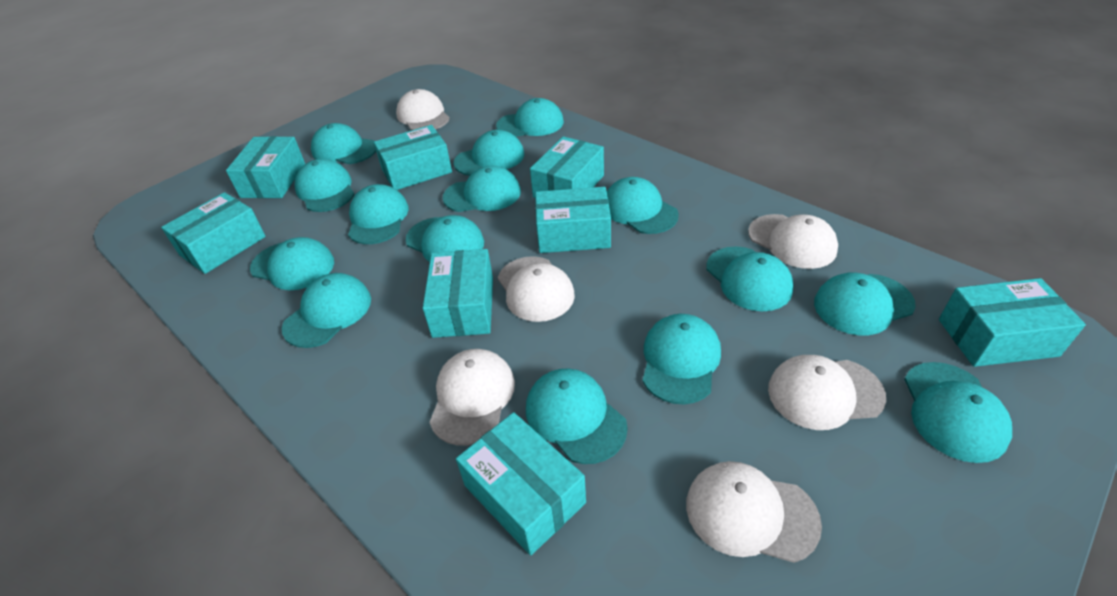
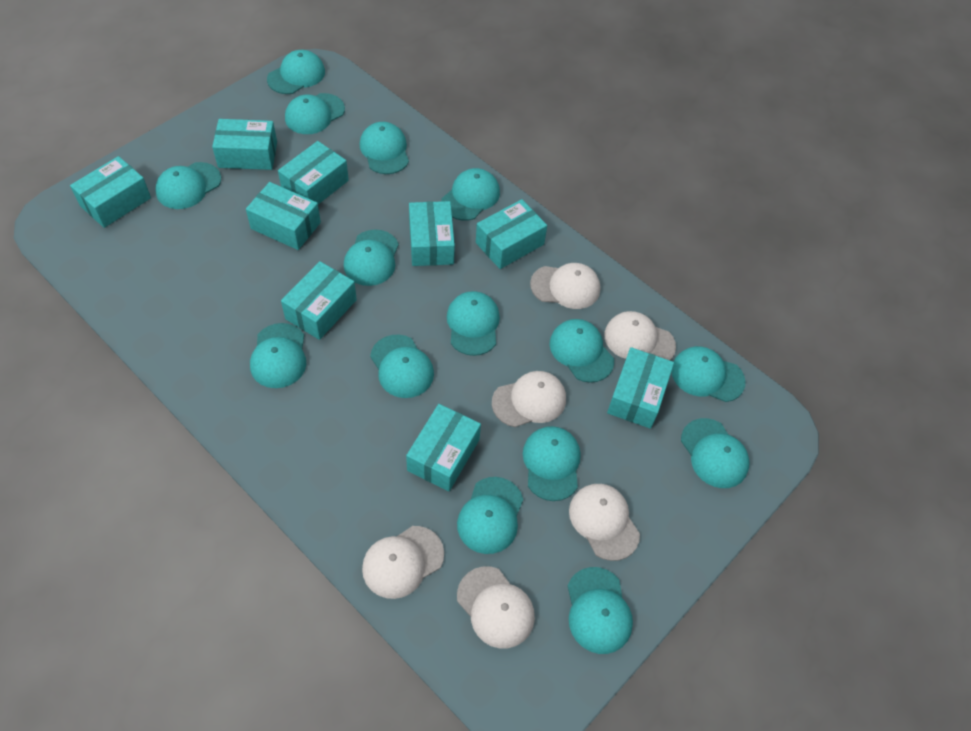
turquoise box: [161,192,266,274] [226,136,305,198] [374,125,452,190] [423,249,493,338] [456,412,586,555] [530,136,604,198] [535,187,611,253] [939,278,1086,367] = 8 -> [70,156,151,228] [212,119,277,170] [246,182,321,250] [278,141,349,204] [281,261,357,340] [406,404,481,491] [409,201,455,266] [476,199,547,269] [607,347,674,429] = 9

